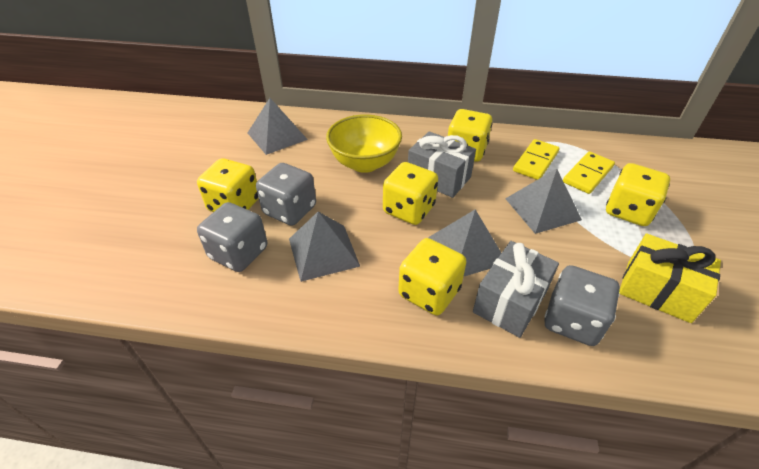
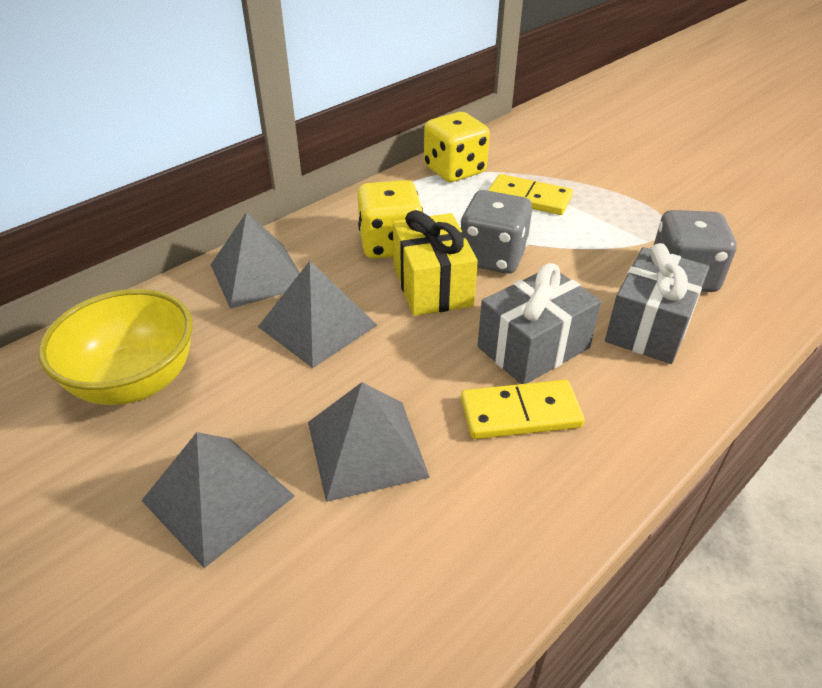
grey dice: [197,202,267,272] [256,163,316,226] [544,265,620,346] = 3 -> [460,190,532,274] [654,210,737,292] = 2
yellow dice: [197,158,259,212] [383,162,438,225] [398,238,466,315] [448,109,493,161] [606,163,670,226] = 5 -> [357,180,423,259] [424,112,490,182] = 2

